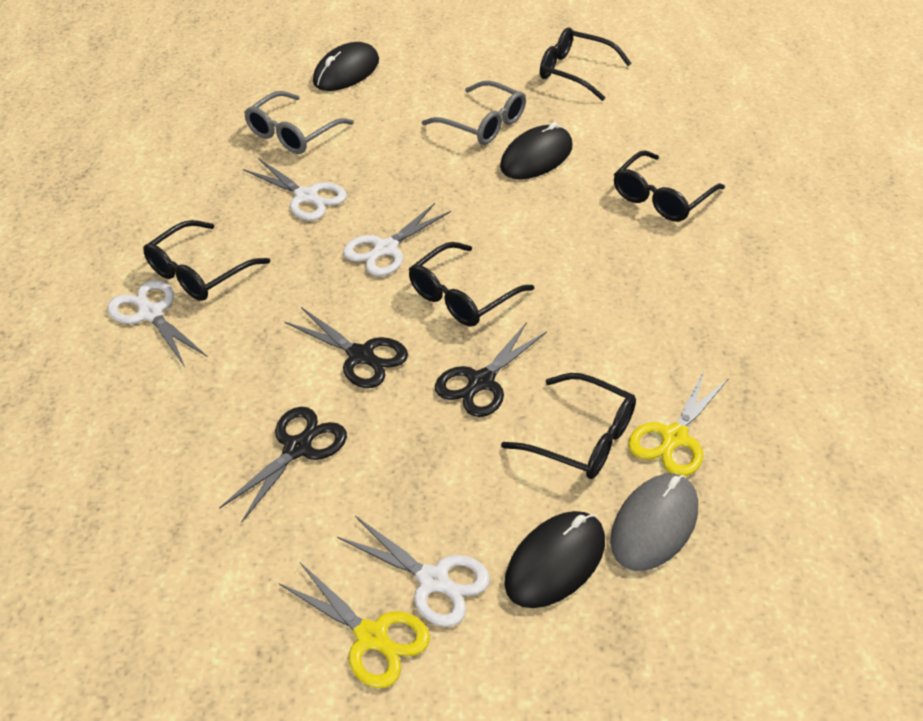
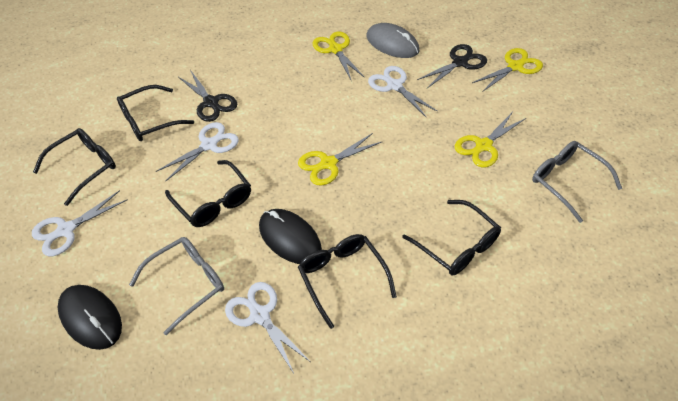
black mouse: [313,42,379,91] [500,122,573,179] [504,511,605,608] = 3 -> [58,285,122,350] [259,209,322,264] = 2
black scissors: [219,407,347,523] [284,307,408,388] [435,322,547,417] = 3 -> [178,70,237,122] [417,44,487,88] = 2
yellow scissors: [279,562,430,688] [628,371,729,476] = 2 -> [298,133,382,186] [313,32,365,80] [455,112,526,168] [472,48,543,92] = 4

